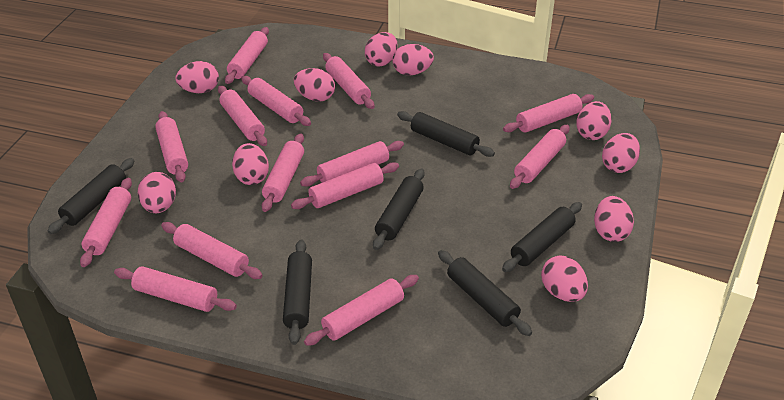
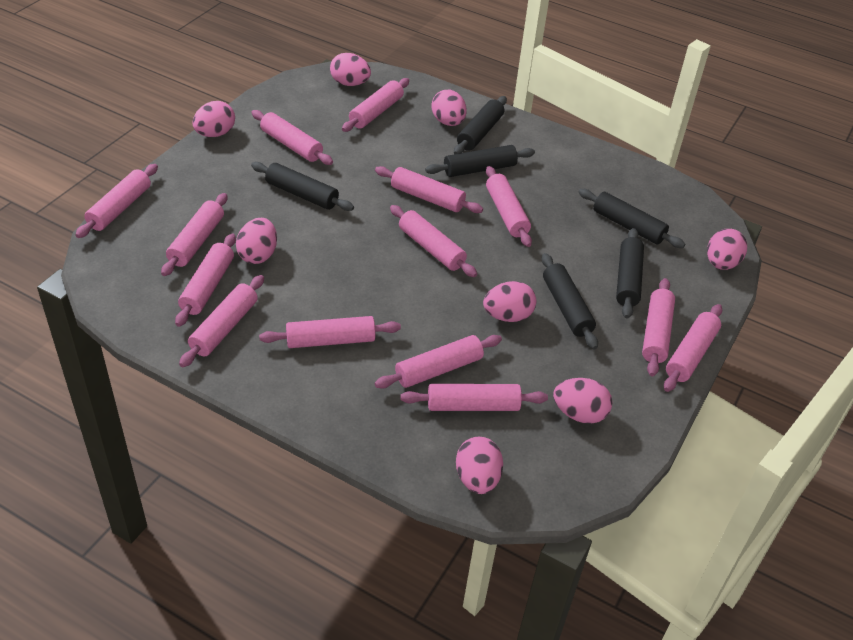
pink egg: [138,172,176,213] [175,61,219,93] [232,143,269,185] [294,68,335,102] [365,32,398,67] [392,44,434,76] [541,256,588,302] [576,101,612,140] [594,196,634,242] [602,133,640,173] = 10 -> [192,101,235,137] [236,218,277,264] [330,53,371,86] [431,90,467,126] [456,436,503,494] [483,281,536,322] [553,378,612,424] [707,229,747,270] = 8

